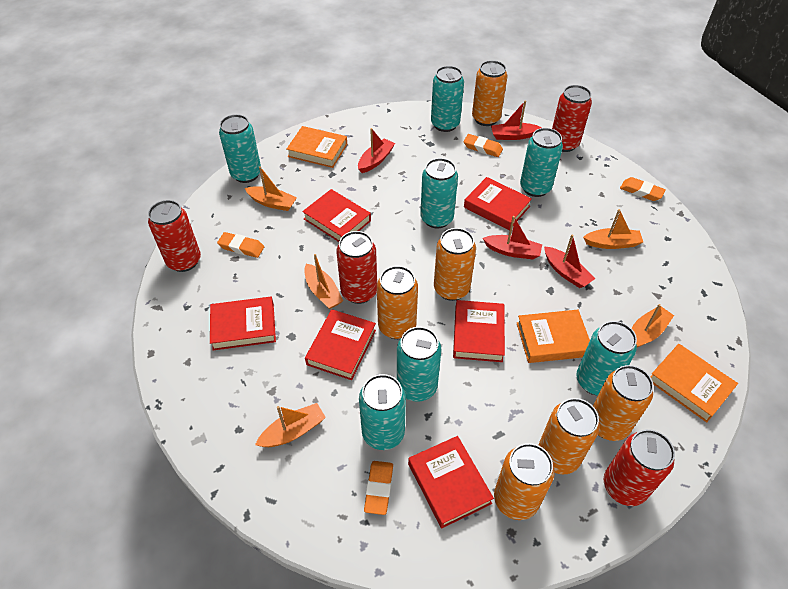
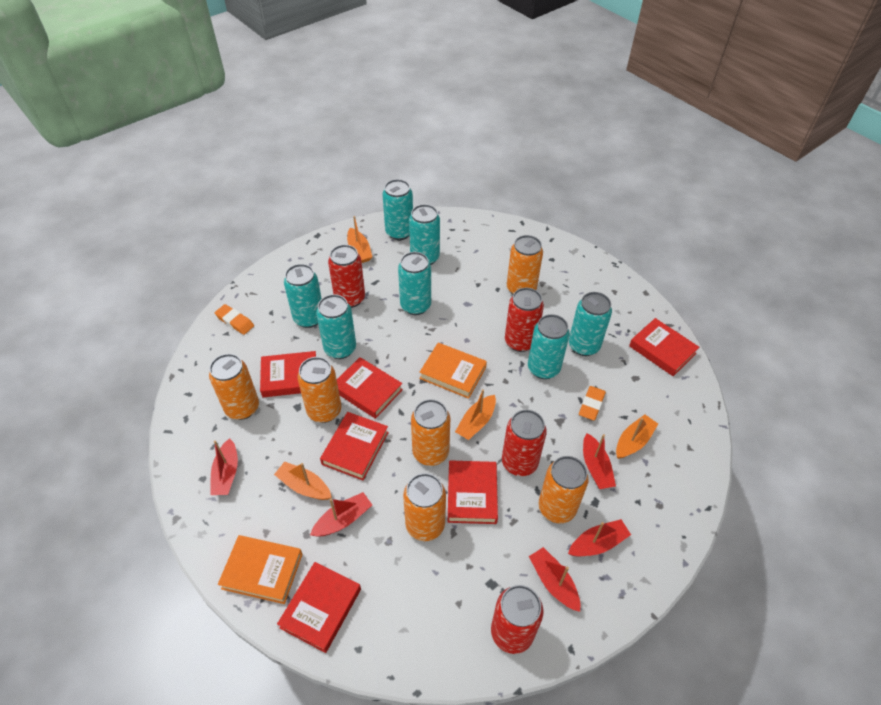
orange boat: [244,166,297,211] [255,403,326,447] [304,254,343,309] [583,209,643,249] [632,304,674,347] = 5 -> [274,461,332,500] [347,216,372,263] [455,389,496,440] [616,415,658,459] = 4
orange book: [287,126,347,168] [517,310,590,363] [651,344,738,422] = 3 -> [218,535,303,604] [419,343,487,399] = 2
orange eraser: [217,232,264,258] [364,461,393,515] [464,134,503,157] [620,177,666,201] = 4 -> [215,304,254,335] [579,386,606,420] = 2
red boat: [358,128,395,173] [483,216,542,259] [491,100,542,140] [544,234,595,288] = 4 -> [210,438,238,495] [310,492,372,537] [529,547,580,612] [568,519,631,557] [583,433,616,489] = 5

